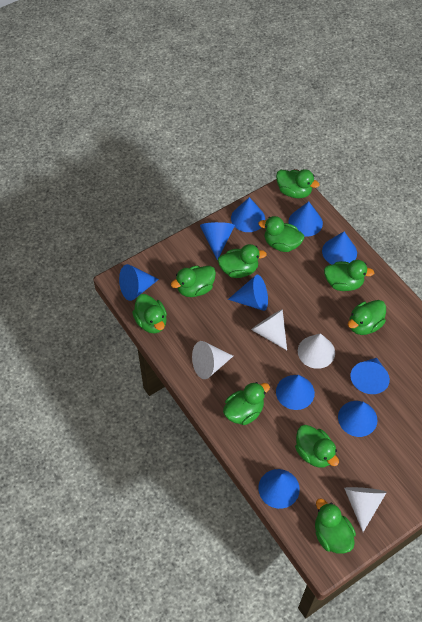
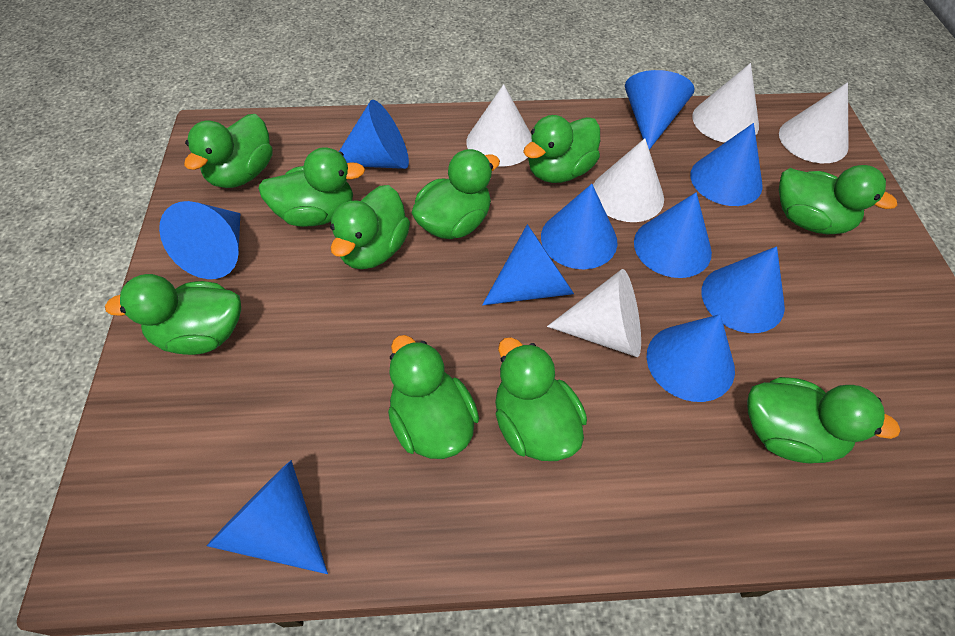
white cone: [192,341,233,379] [251,309,287,350] [298,333,335,369] [344,487,387,532] = 4 -> [466,84,532,166] [547,269,641,357] [593,138,664,222] [692,63,759,143] [779,82,849,163] = 5

